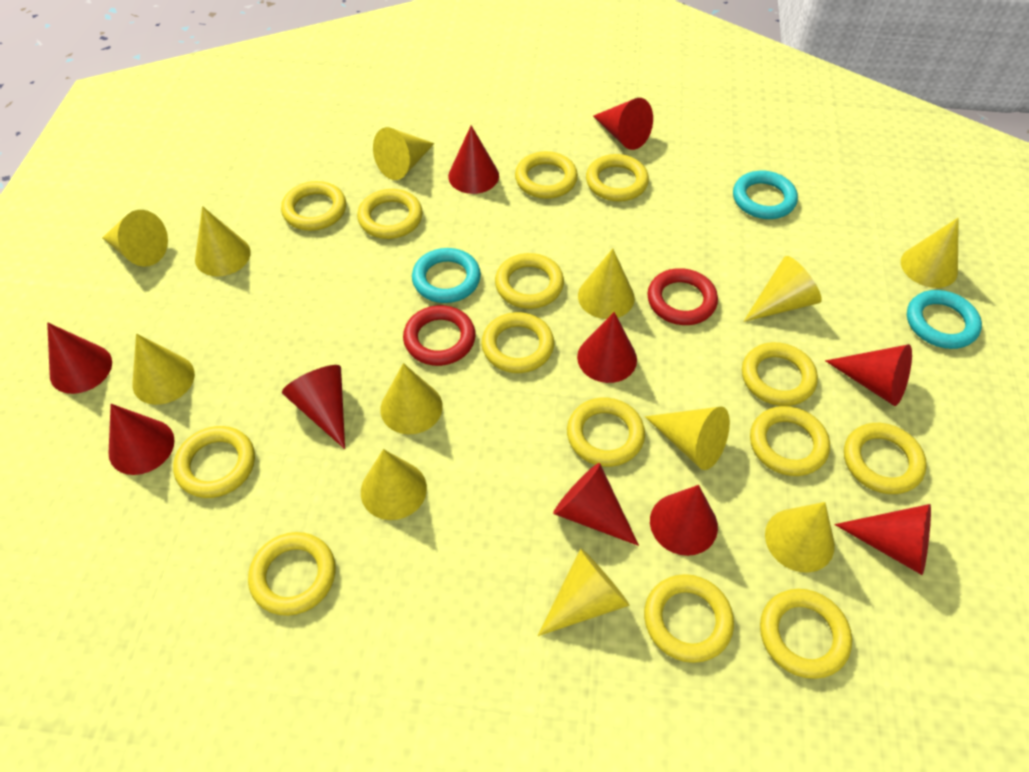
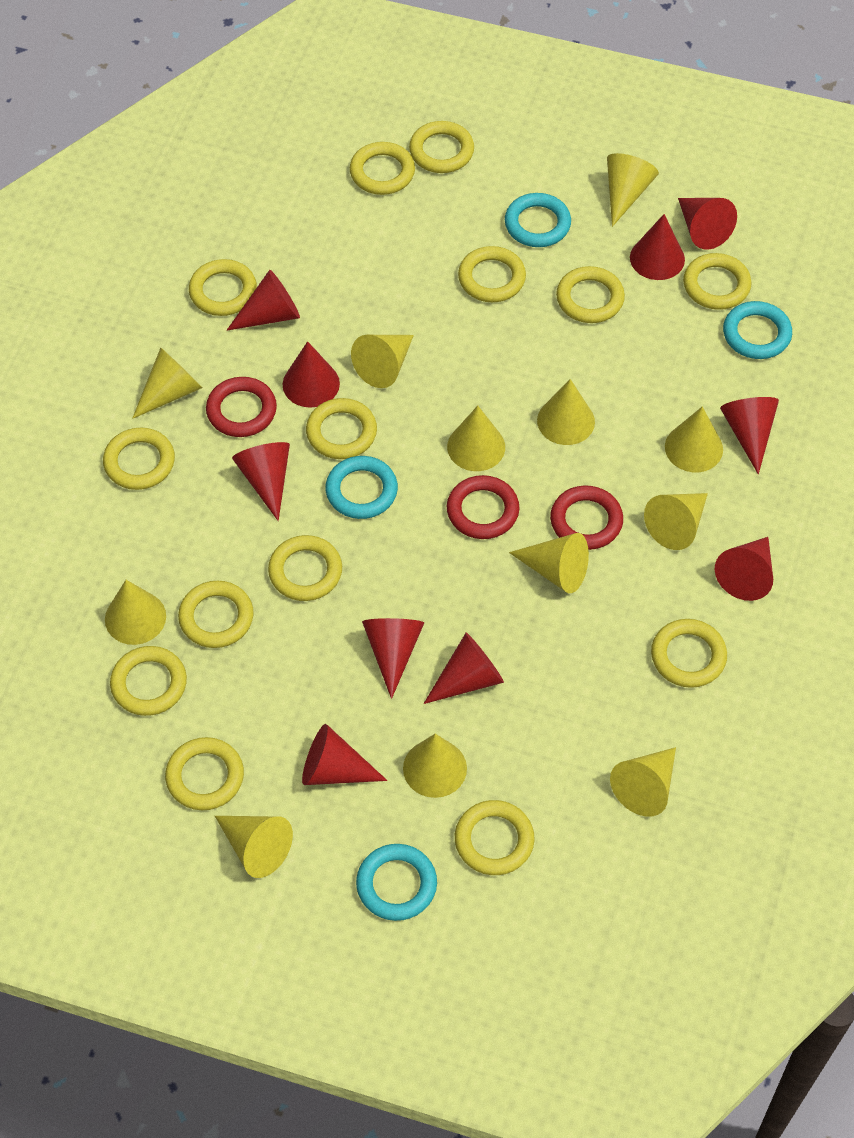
red ring: [403,305,476,366] [647,268,718,325] = 2 -> [206,377,277,437] [447,475,519,539] [550,485,623,550] = 3
turquoise ring: [412,248,481,303] [733,171,798,219] [907,290,982,349] = 3 -> [325,456,398,519] [356,844,437,921] [505,193,571,247] [723,301,792,359] = 4

